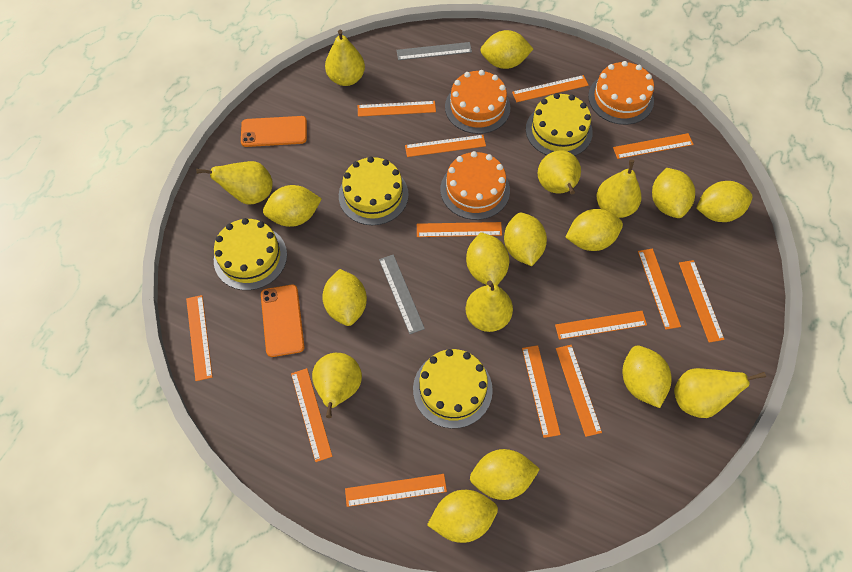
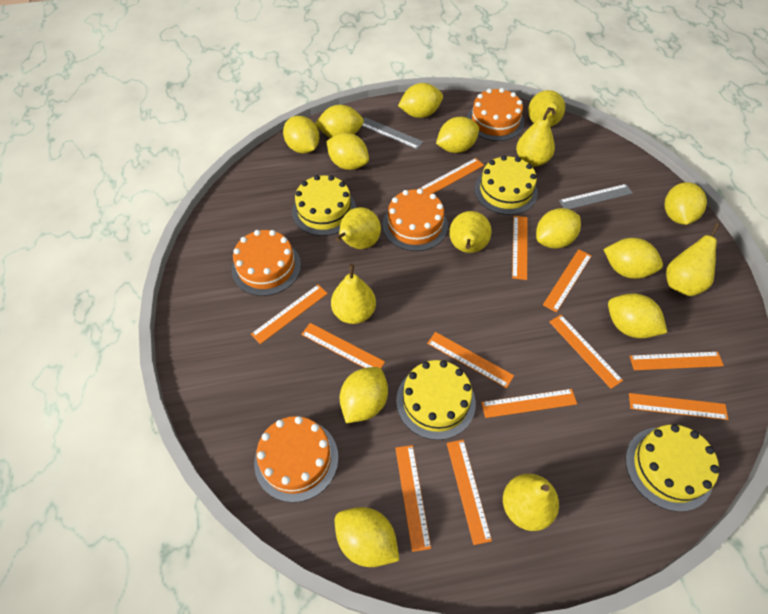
orange cake: [440,151,510,220] [445,70,510,134] [588,61,654,125] = 3 -> [232,230,301,296] [254,416,338,503] [382,189,448,251] [467,88,524,141] = 4
orange phone: [241,116,307,147] [261,285,305,357] = 2 -> none = 0
orange ruler: [186,295,213,381] [291,368,333,462] [345,474,447,507] [358,101,436,117] [405,135,486,157] [417,222,502,237] [512,75,589,102] [522,345,561,438] [555,311,647,340] [556,345,602,437] [613,133,694,159] [638,249,681,330] [679,260,725,342] = 13 -> [251,285,328,344] [301,323,385,368] [395,445,431,552] [419,158,484,194] [427,332,514,388] [447,440,492,545] [481,389,577,418] [512,216,528,280] [543,249,591,312] [549,315,623,389] [629,393,729,420] [630,351,724,370] = 12

